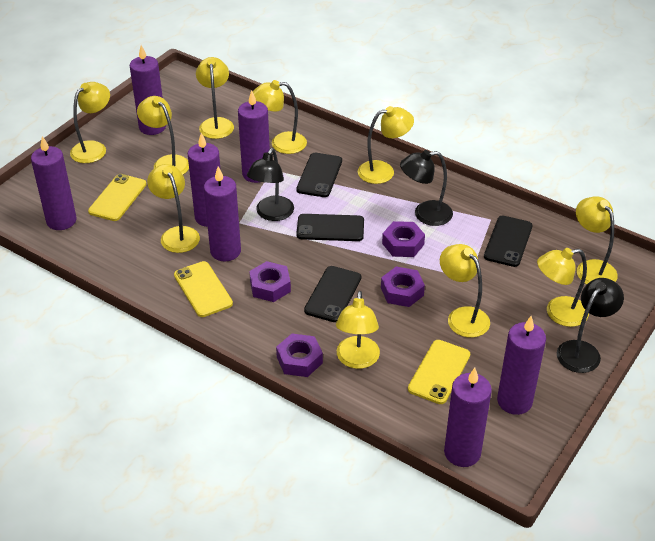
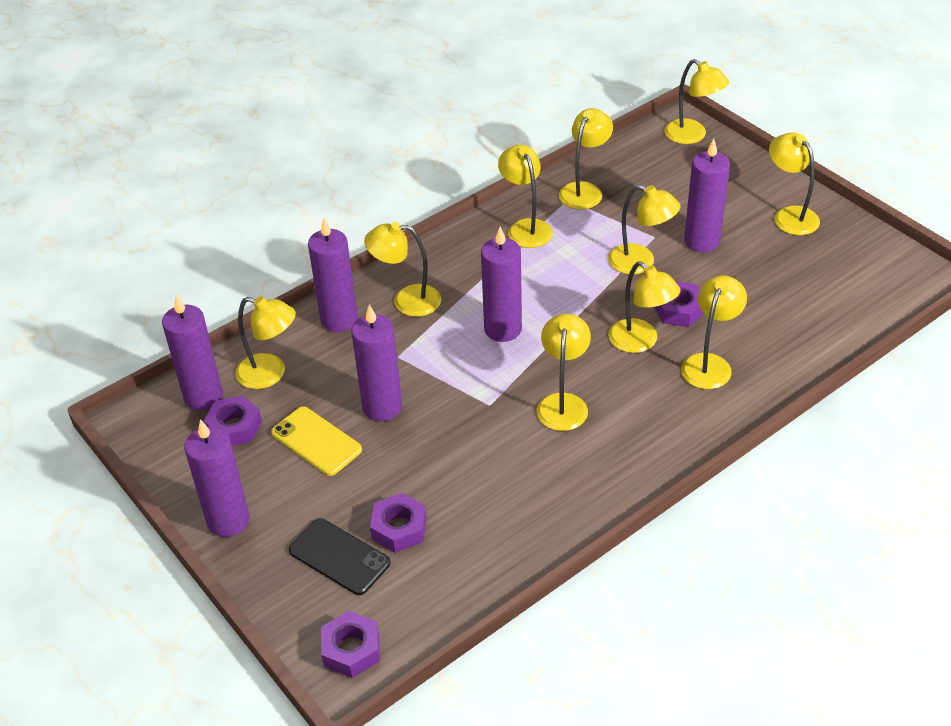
black lamp: [247,148,294,221] [400,150,453,226] [557,278,624,373] = 3 -> none = 0
black phone: [296,153,342,197] [296,214,364,241] [304,266,361,322] [484,216,533,267] = 4 -> [289,518,390,595] = 1
purple candle: [31,136,77,230] [130,45,166,135] [188,133,221,227] [204,166,241,262] [238,90,270,183] [444,368,492,467] [497,316,546,415] = 7 -> [162,295,223,411] [184,419,250,537] [308,218,358,332] [351,304,402,421] [481,227,522,342] [684,139,730,252] = 6
yellow phone: [88,174,147,221] [174,261,233,317] [408,340,470,404] = 3 -> [271,407,362,476] = 1

